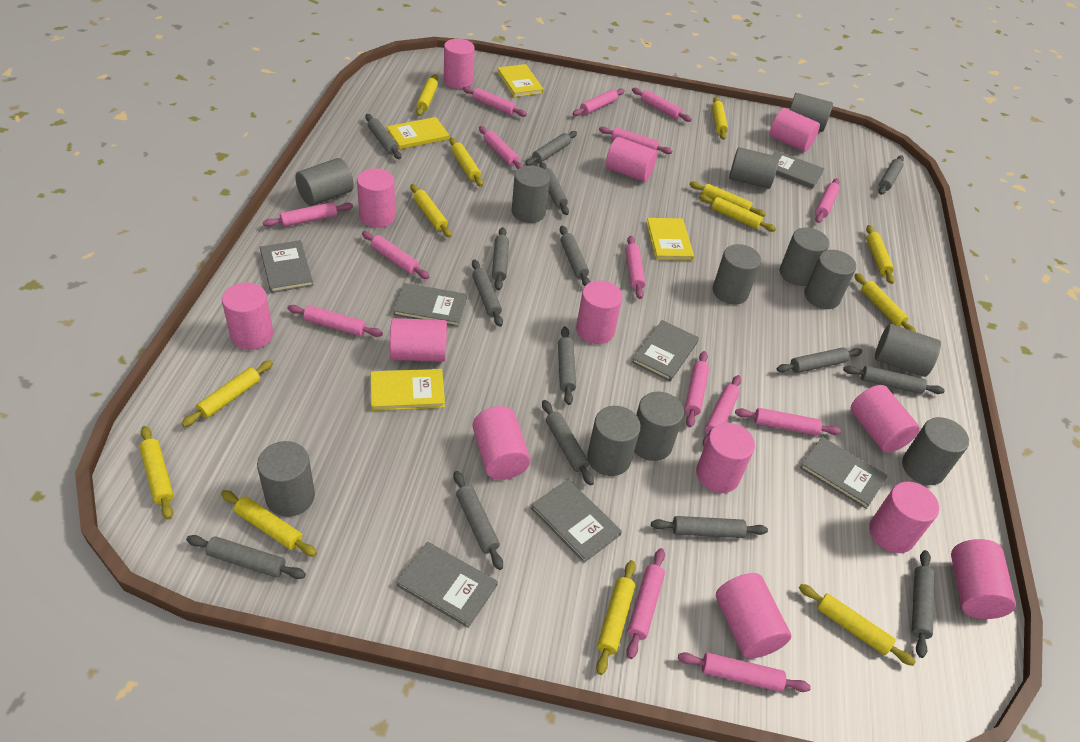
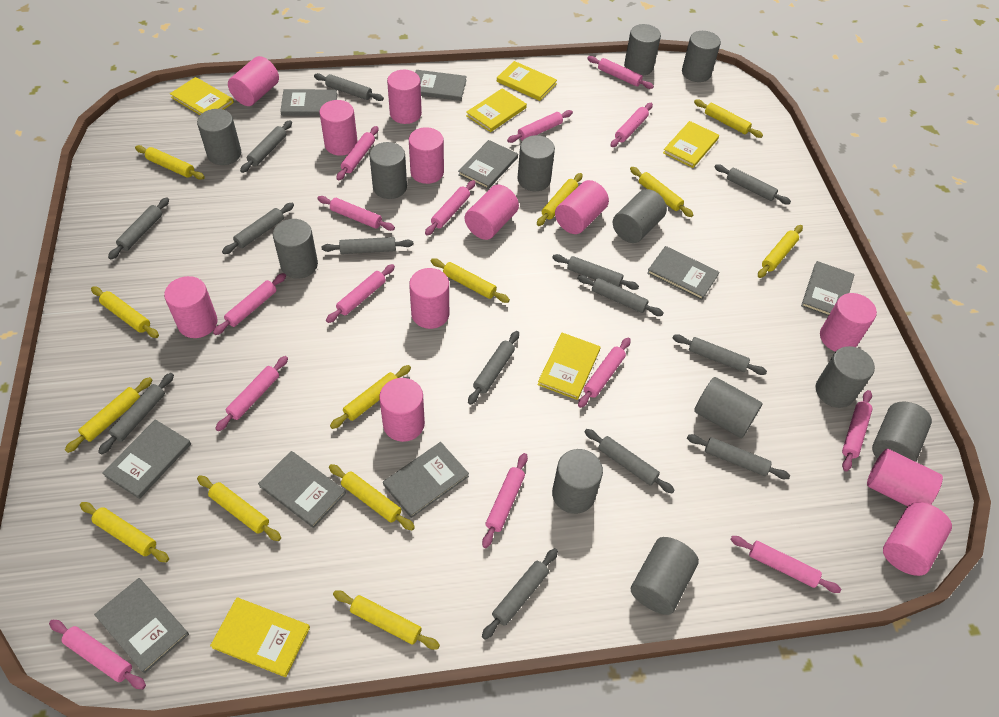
grey book: [260,240,313,293] [393,283,467,327] [396,542,498,628] [531,479,622,563] [632,320,699,381] [772,150,824,189] [800,437,888,509] = 7 -> [94,578,189,674] [102,419,191,499] [258,451,346,528] [280,89,337,116] [383,442,469,518] [415,70,467,101] [458,140,518,189] [647,246,719,300] [801,261,854,316] = 9
grey rolling pin: [186,535,306,579] [365,114,401,159] [453,471,503,570] [472,260,503,327] [492,227,509,290] [525,131,577,166] [539,162,569,215] [542,400,594,486] [558,327,576,405] [560,226,590,286] [651,516,768,538] [777,347,862,373] [843,366,945,394] [879,155,904,195] [912,550,935,658] = 15 -> [98,373,174,455] [108,197,169,260] [222,203,294,254] [240,120,292,173] [314,73,384,101] [322,237,413,254] [468,331,519,405] [482,548,558,639] [552,254,639,290] [577,275,664,316] [585,429,675,493] [673,334,767,375] [687,434,790,479] [715,164,791,204] = 14
pink cylinder: [222,282,273,350] [357,168,396,228] [390,318,447,362] [444,39,475,89] [473,406,531,480] [576,280,623,344] [606,137,657,182] [696,423,755,493] [716,573,791,658] [770,108,820,152] [851,385,920,453] [869,482,939,553] [951,539,1016,619] = 13 -> [164,276,217,338] [228,56,279,106] [319,100,358,156] [379,378,425,442] [387,70,422,124] [409,127,444,184] [409,268,449,329] [465,185,519,240] [555,180,609,234] [820,293,877,352] [867,449,943,506] [883,502,952,576] = 12
pink rolling pin: [263,202,353,227] [287,305,383,337] [362,231,429,279] [463,86,527,117] [479,126,523,169] [573,88,625,116] [599,127,672,154] [626,236,645,299] [627,548,665,659] [632,88,692,122] [678,652,811,692] [685,351,709,427] [703,375,741,447] [735,408,841,436] [816,178,840,223] = 15 -> [49,620,146,690] [213,273,286,335] [215,356,288,431] [317,196,395,231] [326,264,395,323] [337,126,378,180] [425,180,475,235] [482,453,528,548] [507,110,573,143] [578,338,631,408] [587,56,654,89] [610,103,653,147] [730,536,841,593] [842,390,873,472] = 14
yellow book: [371,369,445,411] [387,117,449,150] [497,64,544,97] [646,218,694,261] = 4 -> [170,77,234,115] [210,597,310,677] [466,88,527,132] [497,61,557,101] [538,333,601,400] [663,121,719,168] = 6

